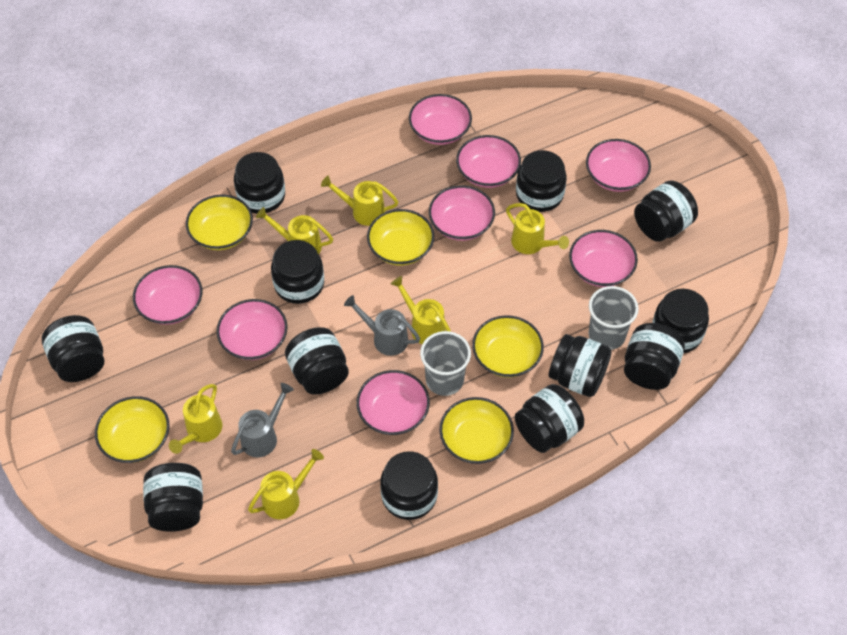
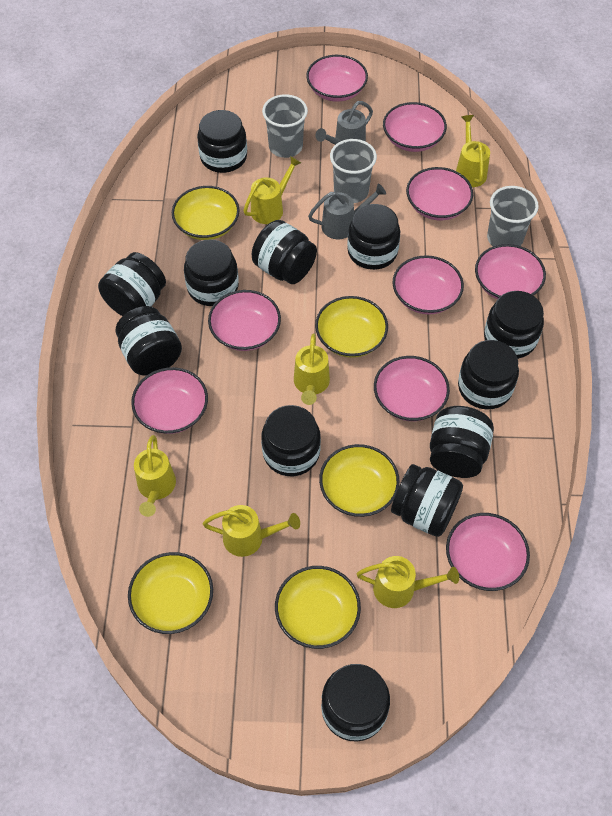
grey cup: [420,331,471,396] [588,286,639,350] = 2 -> [262,94,308,158] [330,139,377,203] [487,186,539,246] = 3
pink bowl: [133,265,203,325] [217,299,288,360] [356,370,430,435] [409,94,472,145] [429,185,495,241] [456,135,521,188] [569,230,638,287] [586,139,651,192] = 8 -> [131,367,208,434] [208,290,281,351] [306,55,368,102] [374,356,450,421] [383,102,447,152] [392,255,464,314] [406,167,473,220] [446,513,530,591] [475,244,546,300] = 9

